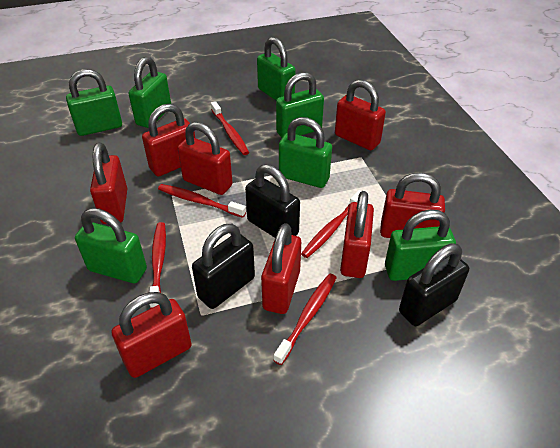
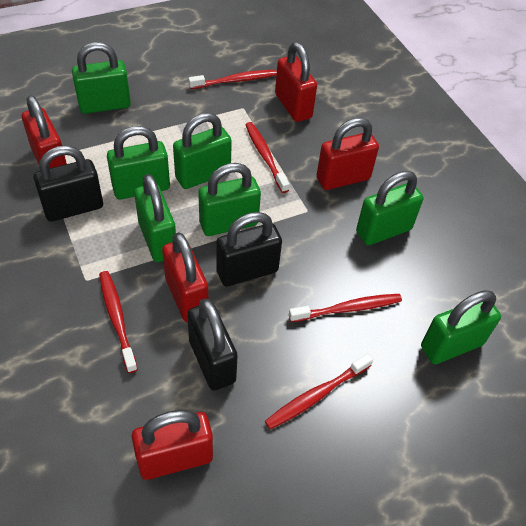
red padlock: [90,143,128,224] [112,292,192,378] [142,104,195,176] [178,122,233,195] [261,223,301,314] [335,79,386,150] [340,191,374,278] [380,173,445,238] = 8 -> [22,95,67,169] [132,410,213,480] [162,232,208,322] [275,42,317,122] [317,118,379,190] = 5

